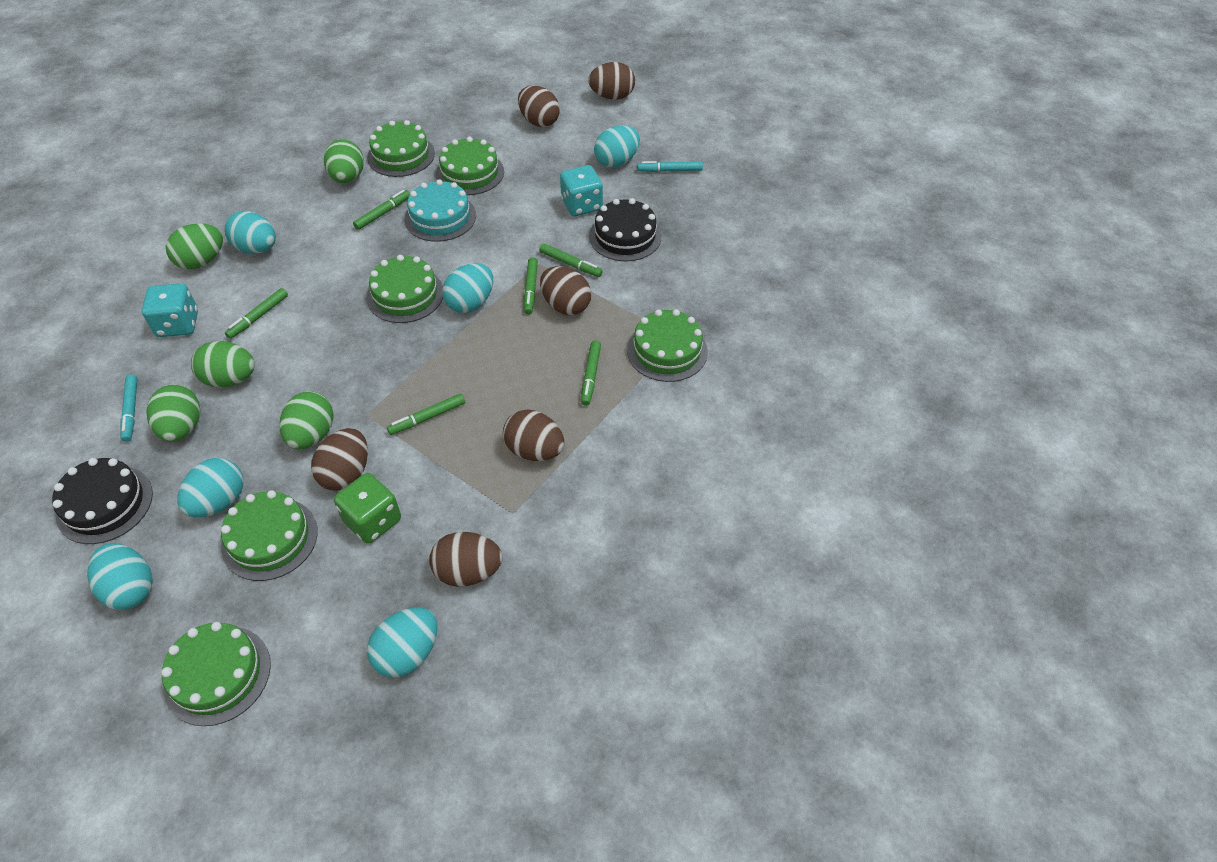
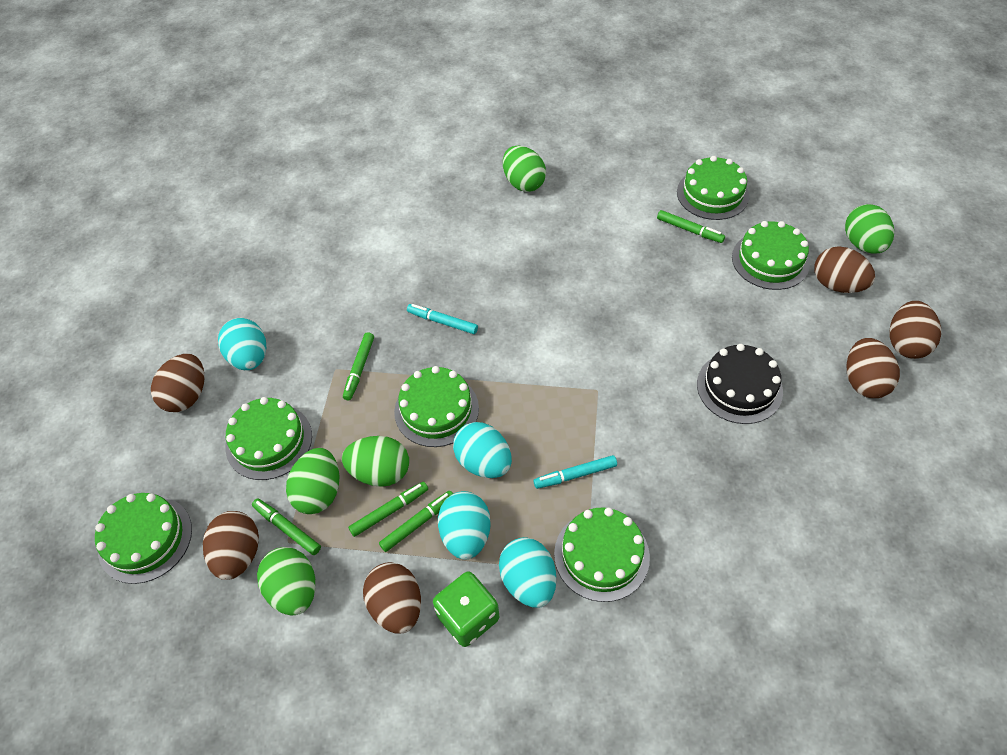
black cake: [52,458,153,544] [589,198,662,261] = 2 -> [697,344,783,424] = 1
green marker: [225,288,288,339] [353,190,410,230] [387,394,465,435] [524,257,538,314] [539,243,603,277] [581,341,601,406] = 6 -> [252,498,321,555] [343,332,374,400] [348,482,428,537] [379,491,453,552] [657,210,725,243] = 5
turquoise cake: [405,179,476,242] = 1 -> none = 0
turquoise dice: [142,283,198,337] [560,165,603,216] = 2 -> none = 0
turquoise egg: [87,543,153,610] [177,458,243,517] [224,211,276,254] [367,607,437,678] [442,263,493,313] [594,125,640,168] = 6 -> [218,318,266,370] [438,491,491,560] [453,422,512,478] [499,537,556,608] = 4

